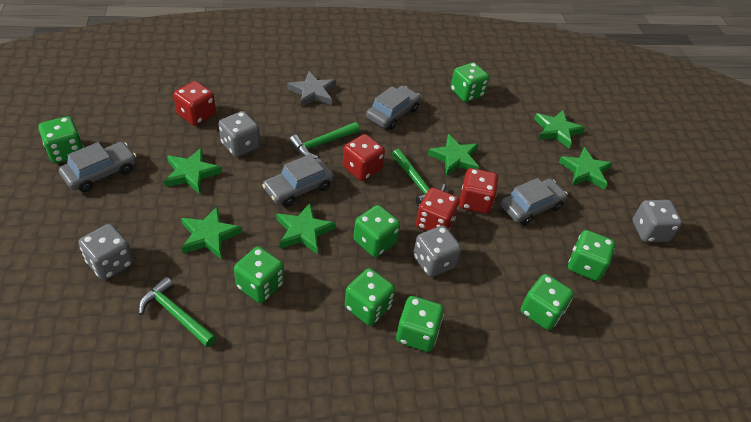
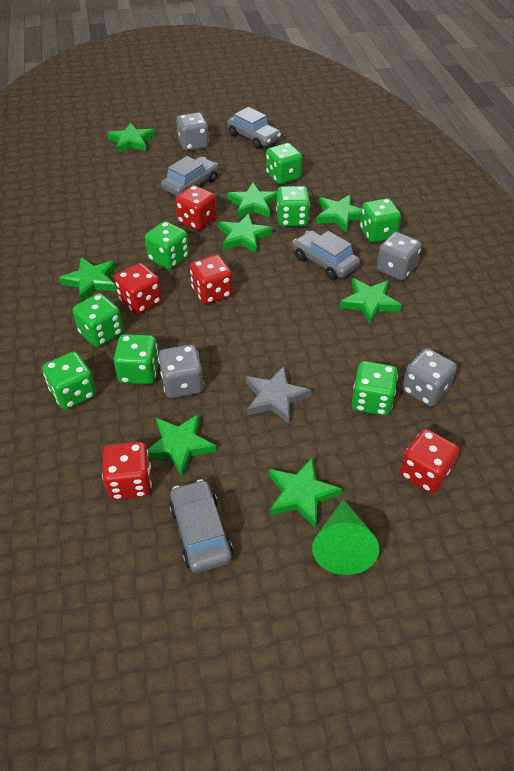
green cone: none = 0 -> [312,499,379,575] = 1
green hammer: [139,277,216,347] [289,122,360,159] [392,149,446,206] = 3 -> none = 0
green star: [164,148,222,194] [181,206,242,259] [276,203,336,254] [428,134,479,176] [534,110,585,148] [559,147,612,189] = 6 -> [59,257,117,302] [107,122,155,153] [148,414,217,477] [219,213,272,253] [227,183,277,218] [269,458,342,528] [316,195,362,233] [340,278,402,325] = 8
red dice: [173,81,216,126] [343,134,385,181] [416,188,460,231] [459,168,498,214] = 4 -> [102,442,152,500] [115,263,162,314] [175,185,216,230] [190,255,233,304] [400,429,459,494] = 5

